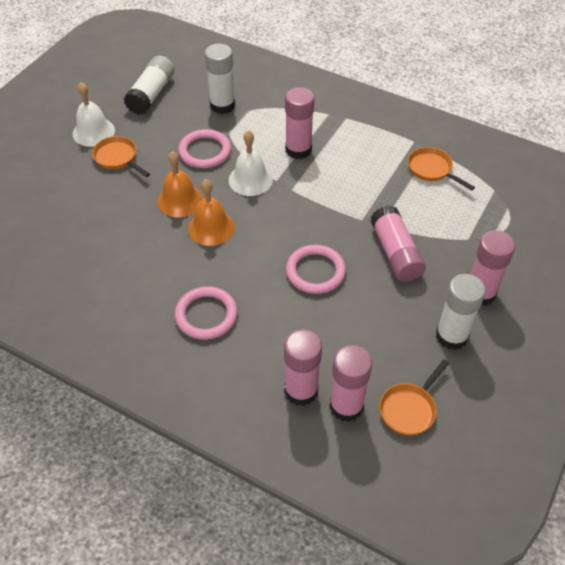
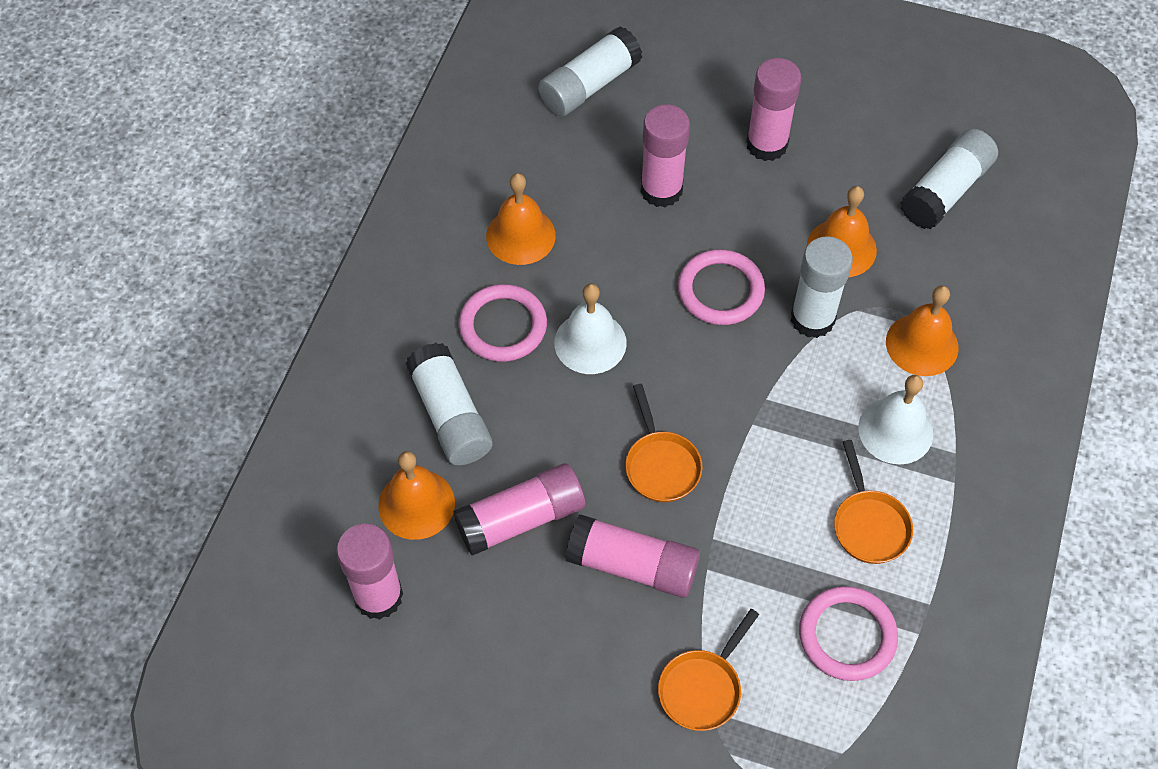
orange bell: [157,151,203,217] [188,179,235,246] = 2 -> [378,451,455,540] [486,173,556,265] [807,186,877,277] [886,285,958,376] = 4
white glue stick: [124,56,174,115] [205,44,235,114] [436,274,486,350] = 3 -> [405,343,492,466] [538,26,642,117] [791,236,853,338] [900,129,998,229] = 4

